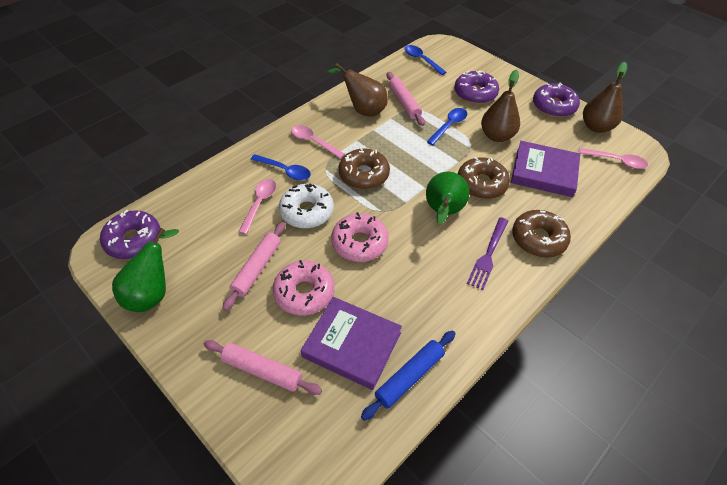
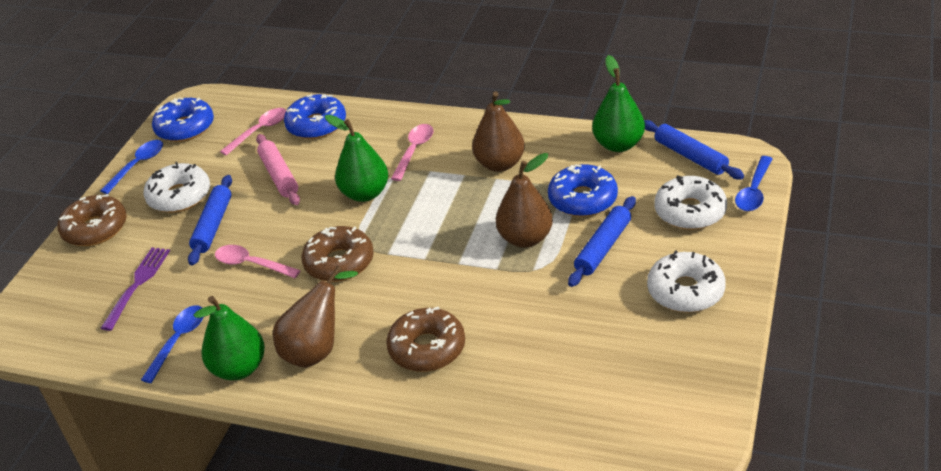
blue donut: none = 0 -> [152,98,214,142] [284,94,346,139] [548,164,618,217] = 3
blue rolling pin: [361,330,456,421] = 1 -> [188,175,232,265] [568,196,636,287] [644,120,744,179] = 3
green pear: [112,228,179,312] [426,172,469,225] = 2 -> [193,296,265,380] [325,115,388,202] [592,55,645,152] = 3
pink donut: [273,260,334,316] [331,212,389,262] = 2 -> none = 0
pink rolling pin: [204,340,322,395] [223,222,285,311] [387,72,425,126] = 3 -> [256,134,300,205] = 1
purple book: [301,297,402,390] [511,141,580,197] = 2 -> none = 0
purple donut: [100,210,160,259] [454,71,499,104] [533,82,580,117] = 3 -> none = 0
white donut: [279,183,334,228] = 1 -> [144,162,210,213] [647,250,726,312] [655,175,727,230] = 3

